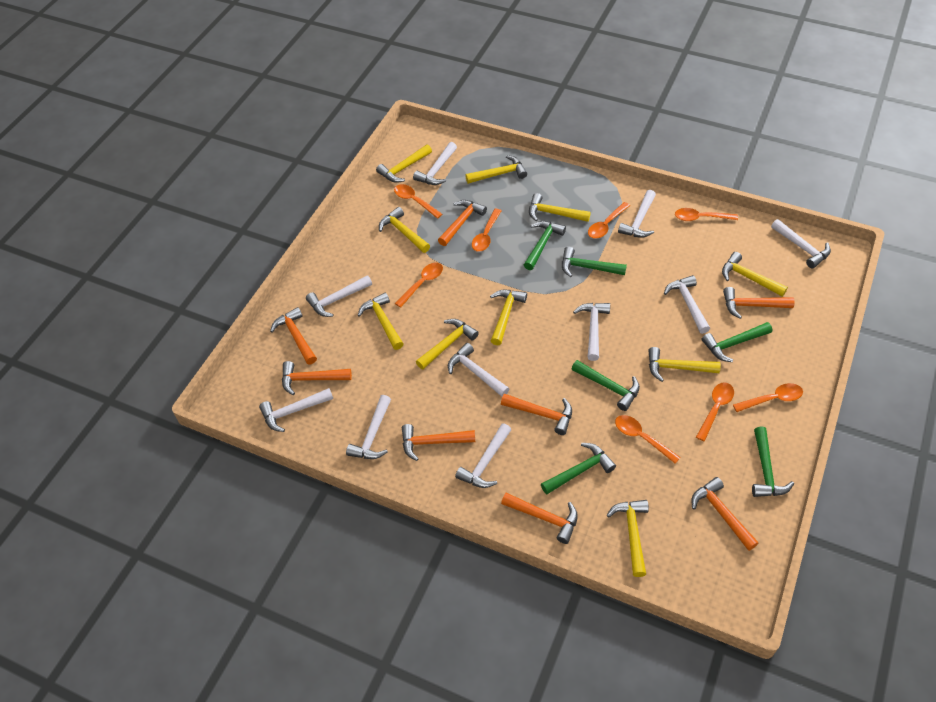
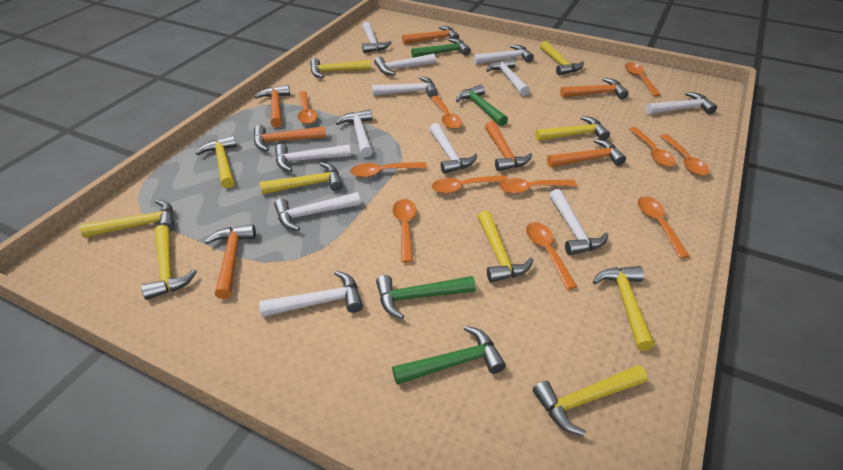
green hammer: [524,221,566,270] [541,443,616,494] [562,247,627,277] [572,360,640,411] [702,322,772,362] [752,427,794,497] = 6 -> [376,275,476,319] [392,326,506,385] [411,39,471,58] [456,84,508,126] = 4
orange hammer: [270,307,317,365] [282,361,352,395] [402,424,475,461] [438,200,487,246] [501,394,572,435] [501,493,578,544] [692,477,759,551] [723,287,795,319] = 8 -> [205,225,256,299] [254,85,290,128] [254,125,326,151] [402,26,459,44] [485,121,532,171] [547,139,626,167] [560,78,629,99] = 7
orange spoon: [394,184,442,219] [395,262,443,308] [472,209,501,252] [588,202,630,239] [615,415,681,464] [675,208,738,221] [696,382,734,441] [733,383,803,412] = 8 -> [298,91,317,124] [350,162,427,178] [392,199,417,263] [431,96,462,129] [432,175,508,194] [499,178,577,194] [526,222,577,290] [625,63,661,97] [629,127,676,167] [638,196,690,259] [660,134,710,176] = 11
white hammer: [259,388,333,432] [306,275,372,317] [346,395,391,459] [413,142,457,185] [448,343,509,397] [455,423,511,488] [573,303,610,361] [618,190,656,238] [664,275,710,334] [771,219,831,269] = 10 -> [259,271,363,317] [274,192,361,231] [275,144,351,172] [336,109,373,157] [362,22,392,53] [372,76,438,98] [374,54,436,75] [429,123,477,174] [473,45,534,64] [486,58,530,96] [549,189,608,255] [646,92,717,114] = 12

